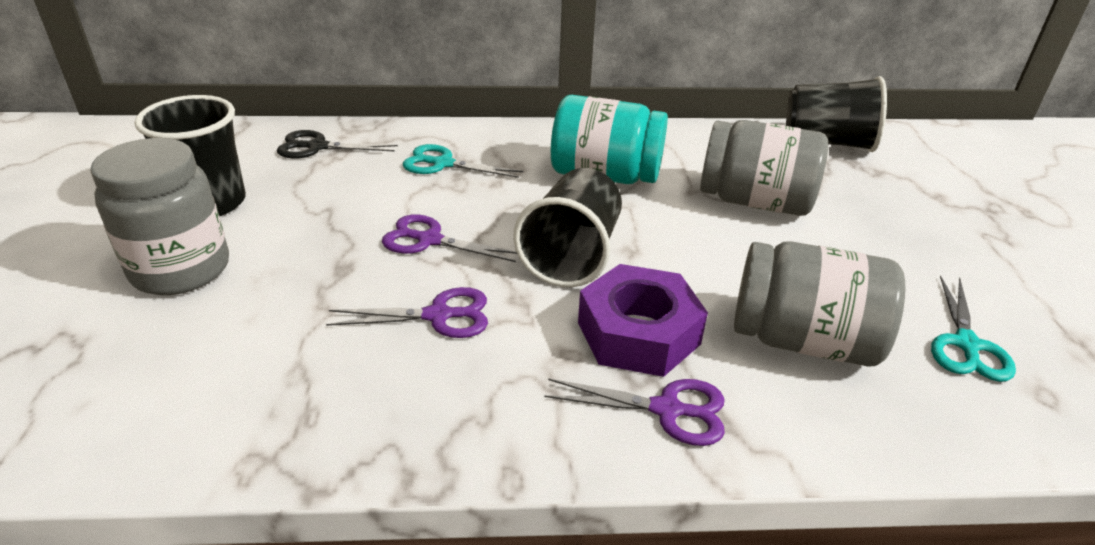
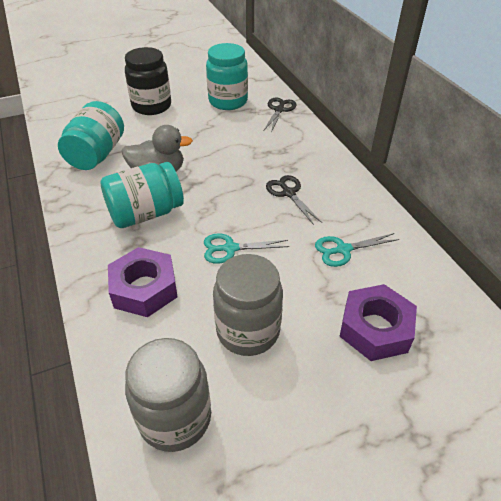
black cup: [134,95,246,216] [513,168,622,287] [786,76,887,152] = 3 -> none = 0
black jar: none = 0 -> [125,47,171,115] = 1
black scissors: [277,130,398,159] = 1 -> [264,98,297,133] [266,175,322,225] = 2
grey duck: none = 0 -> [122,125,193,171] = 1
grey jar: [90,138,229,295] [700,120,828,216] [734,241,905,367] = 3 -> [125,338,211,452] [213,254,283,356] = 2
purple nut: [578,264,708,377] = 1 -> [108,247,178,317] [339,284,417,361] = 2
purple scissors: [326,287,488,338] [382,214,517,262] [544,378,725,446] = 3 -> none = 0
turquoise jar: [551,95,668,184] = 1 -> [58,101,124,170] [100,162,184,228] [206,43,248,110] = 3

